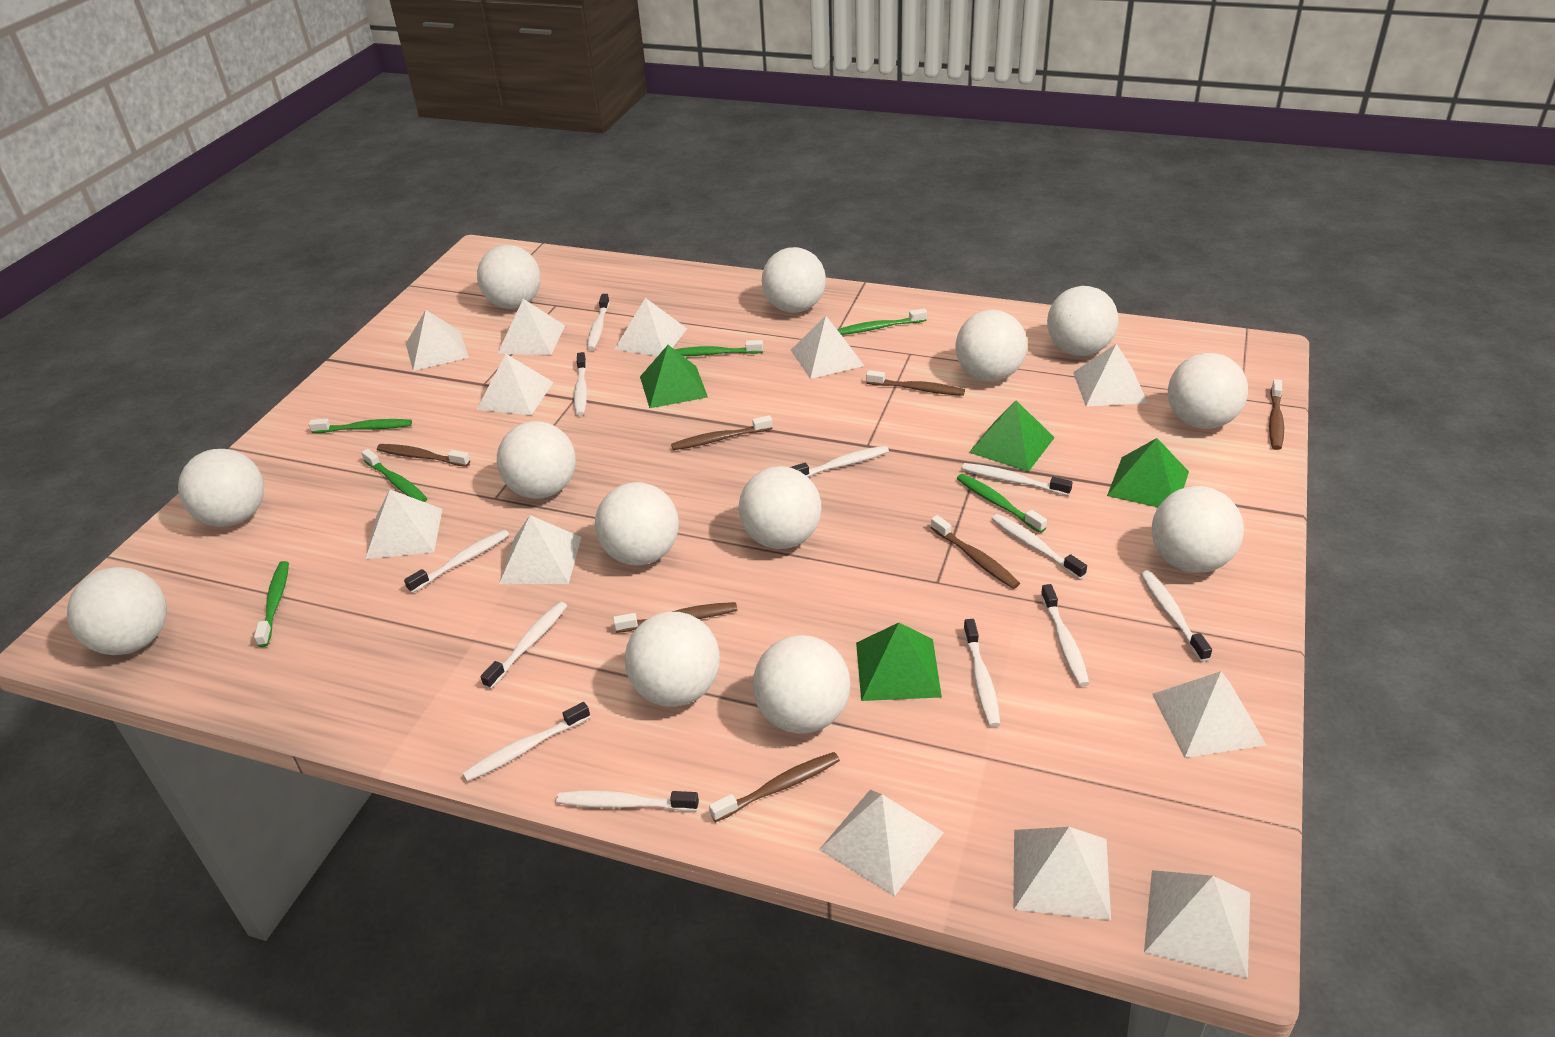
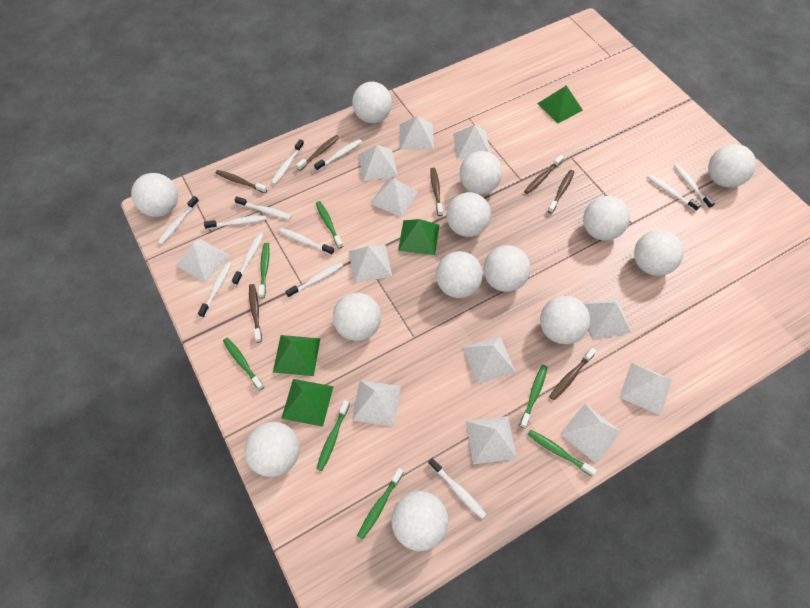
green toothbrush: [254,561,289,647] [308,419,412,433] [361,449,428,502] [675,340,763,356] [837,308,927,335] [957,474,1047,533] = 6 -> [223,338,264,391] [258,243,270,298] [316,201,343,249] [316,400,350,471] [357,468,404,540] [520,365,548,428] [527,430,597,476] = 7

